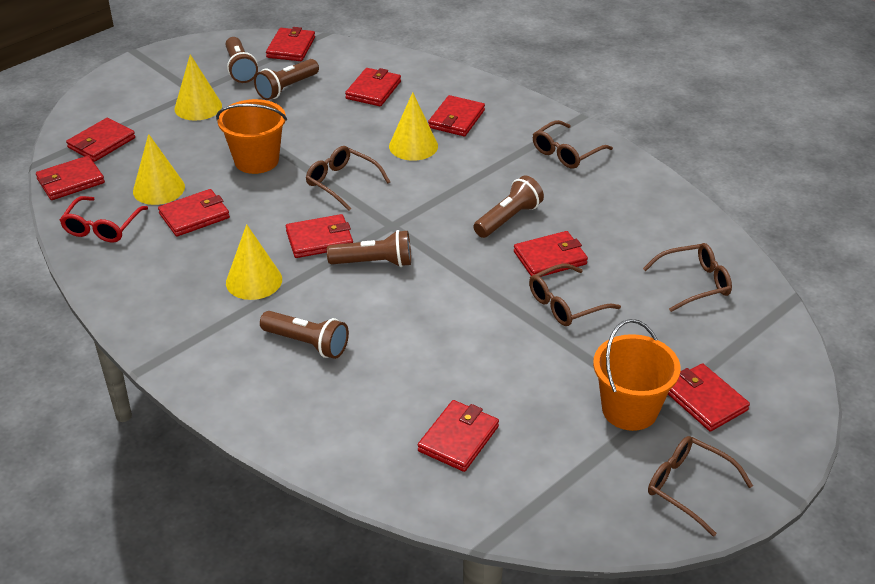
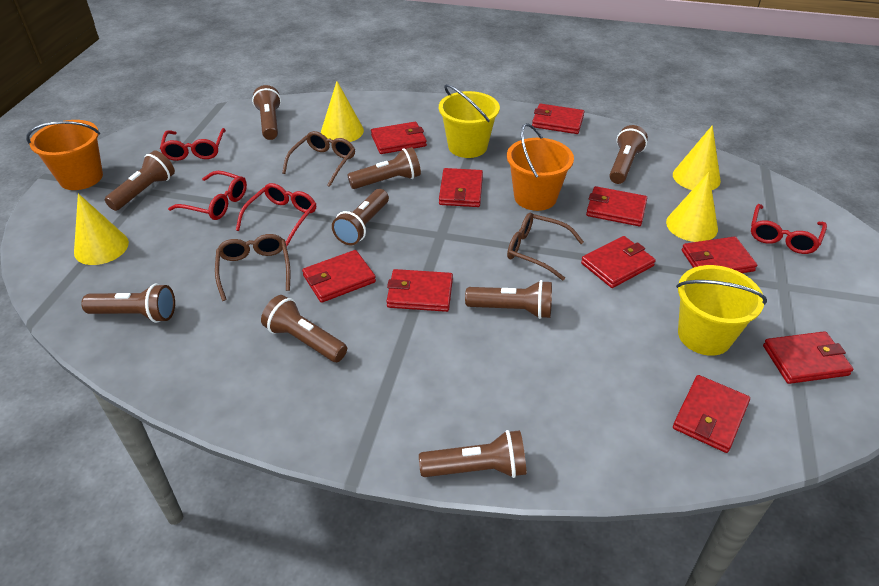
brown flashlight: [226,37,258,83] [254,59,319,100] [260,311,349,359] [327,230,411,267] [473,175,544,238] = 5 -> [81,284,175,323] [105,150,175,211] [252,85,281,140] [261,295,347,362] [332,189,389,245] [347,147,421,189] [419,430,526,478] [465,280,552,319] [609,125,648,184] = 9
brown glasses: [306,146,390,211] [529,264,621,326] [533,120,613,169] [643,243,732,312] [648,436,753,537] = 5 -> [215,234,290,301] [282,131,355,187] [507,212,584,281] = 3
red glasses: [60,196,148,243] = 1 -> [160,128,226,161] [168,171,247,220] [236,183,316,247] [751,204,827,254] = 4
yellow bucket: none = 0 -> [439,84,500,158] [676,265,767,356] = 2

